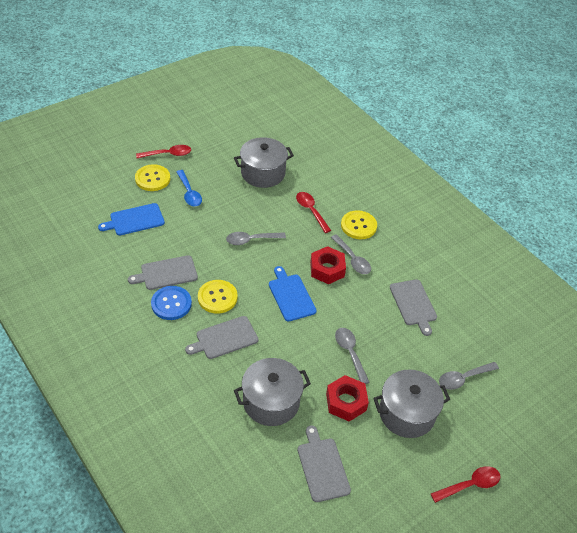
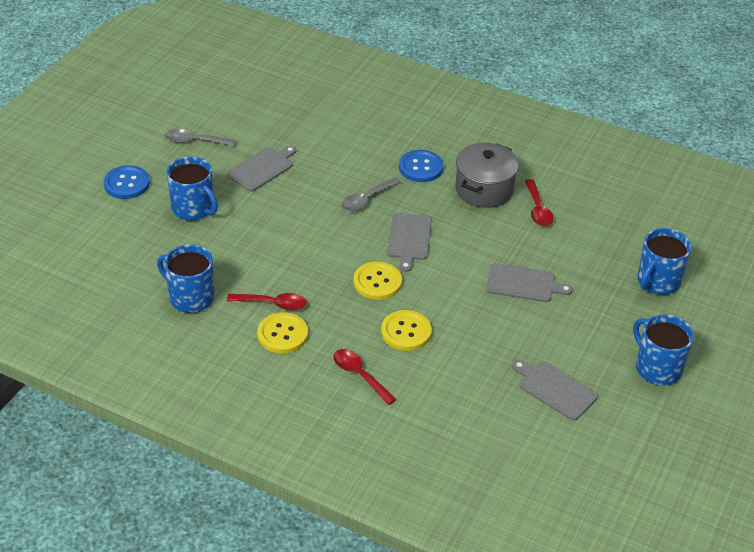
blue button: [151,286,192,320] = 1 -> [104,165,150,199] [399,150,443,182] = 2
blue cutting board: [98,203,165,235] [269,266,317,322] = 2 -> none = 0
blue mug: none = 0 -> [157,244,214,313] [167,156,218,221] [633,314,694,385] [638,228,692,295] = 4
blue spoon: [177,170,202,206] = 1 -> none = 0
grey pot: [234,137,294,188] [234,358,311,426] [373,370,450,438] = 3 -> [456,143,519,208] = 1
grey spoon: [226,232,286,245] [331,234,371,274] [335,328,370,384] [439,362,499,390] = 4 -> [165,128,236,146] [342,177,400,211] = 2
red nut: [310,246,346,284] [326,375,369,422] = 2 -> none = 0

